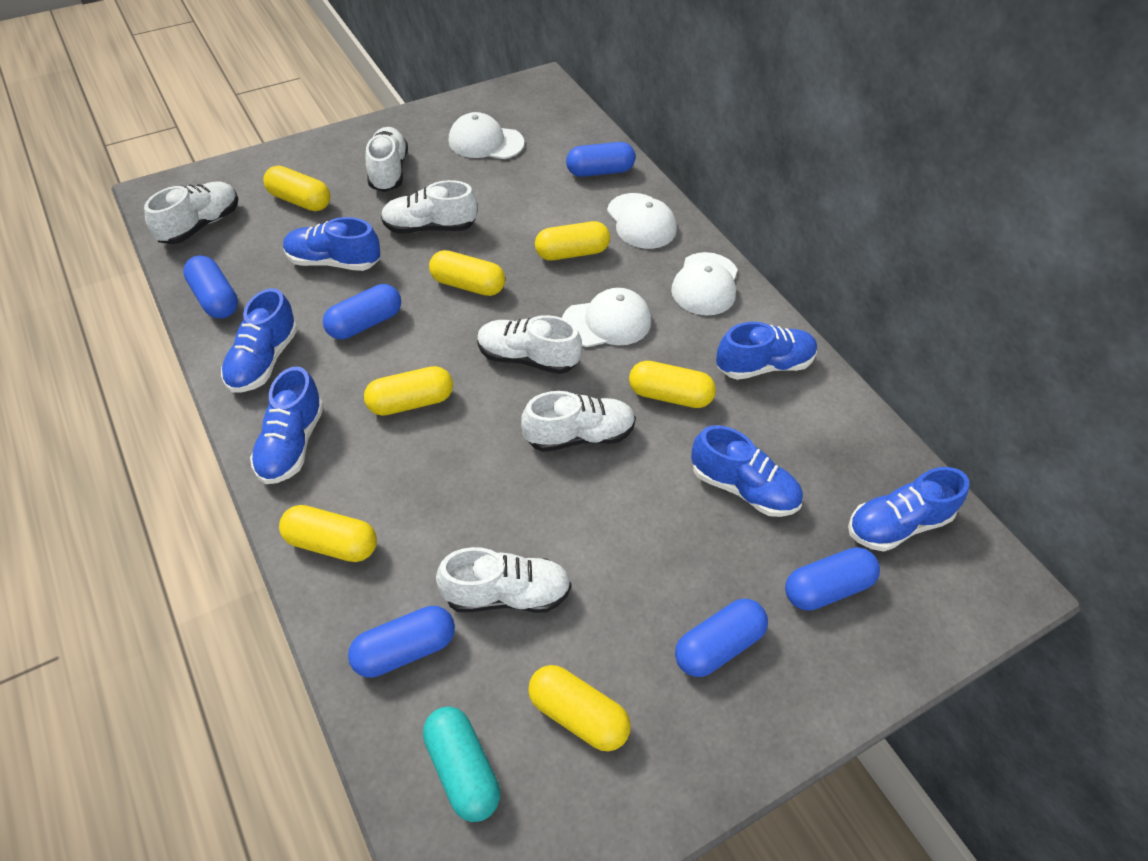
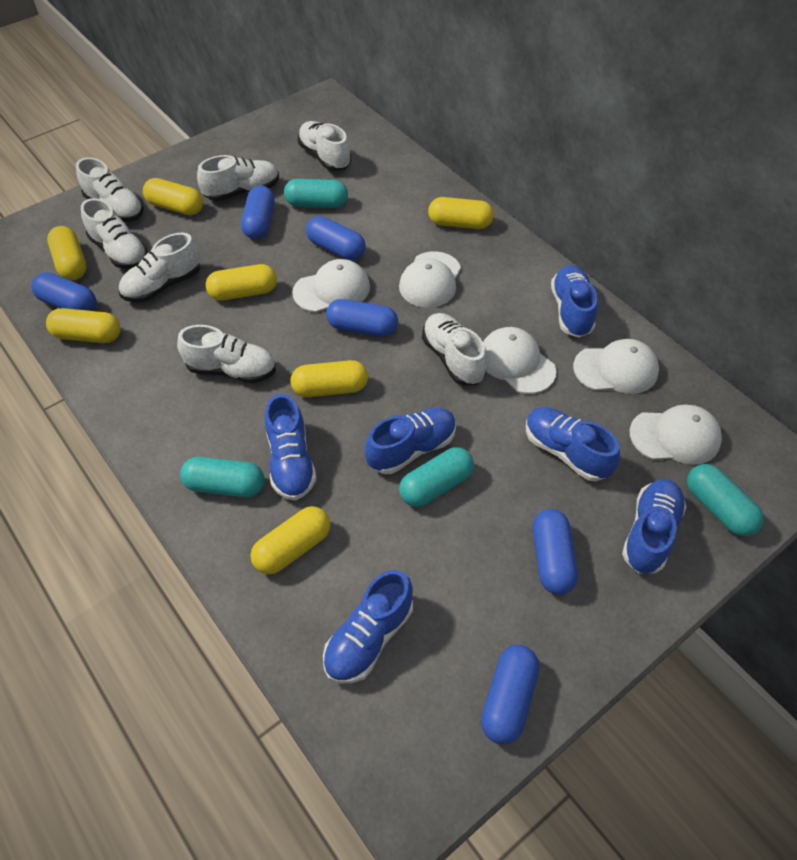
turquoise capsule: [423,706,500,822] = 1 -> [180,457,265,498] [284,179,348,208] [399,447,474,507] [687,464,764,537] = 4
white cap: [449,112,524,159] [562,288,651,347] [607,193,677,249] [671,252,738,315] = 4 -> [292,259,370,312] [399,251,461,308] [483,327,556,394] [573,339,659,394] [630,404,722,465] = 5
white shoe: [144,182,238,244] [365,127,408,192] [381,180,477,234] [436,547,571,613] [477,315,582,374] [521,391,636,452] = 6 -> [76,157,144,222] [81,198,148,269] [119,232,201,303] [177,325,276,384] [197,155,279,201] [298,121,351,171] [422,313,487,385] = 7

